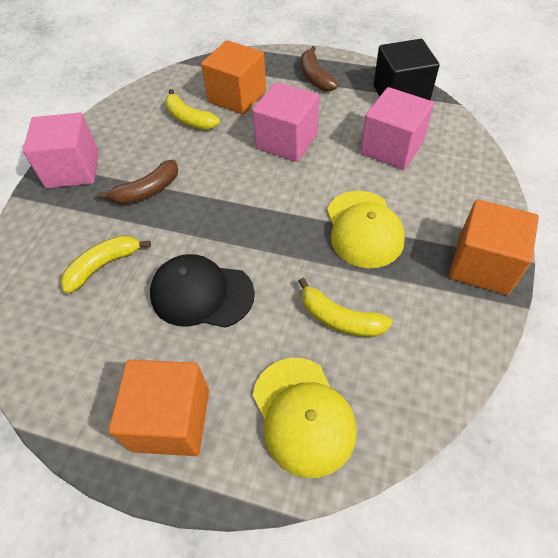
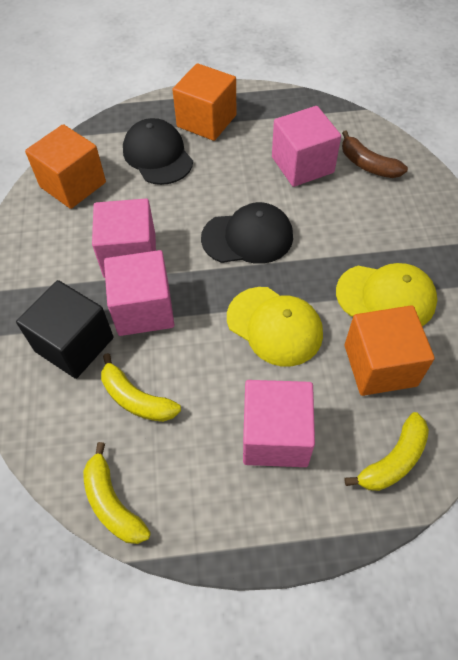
black cap: [150,254,255,328] = 1 -> [123,118,193,185] [201,202,293,264] = 2
brown banana: [98,160,178,205] [301,46,338,91] = 2 -> [342,130,408,178] = 1
pink cube: [23,113,99,188] [252,82,319,162] [360,87,434,170] = 3 -> [92,199,156,278] [104,250,174,336] [243,380,315,467] [272,106,341,187] = 4

